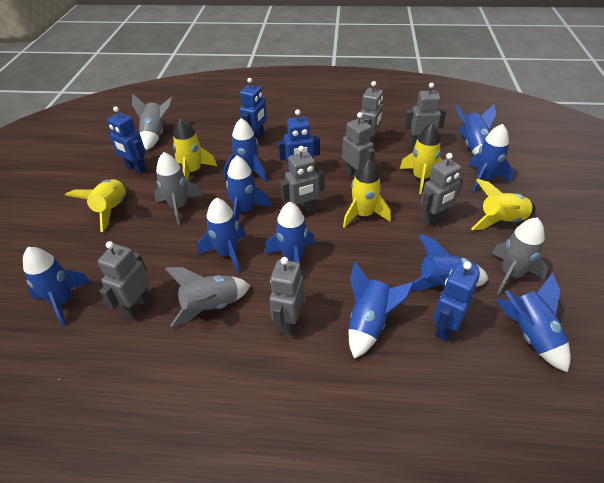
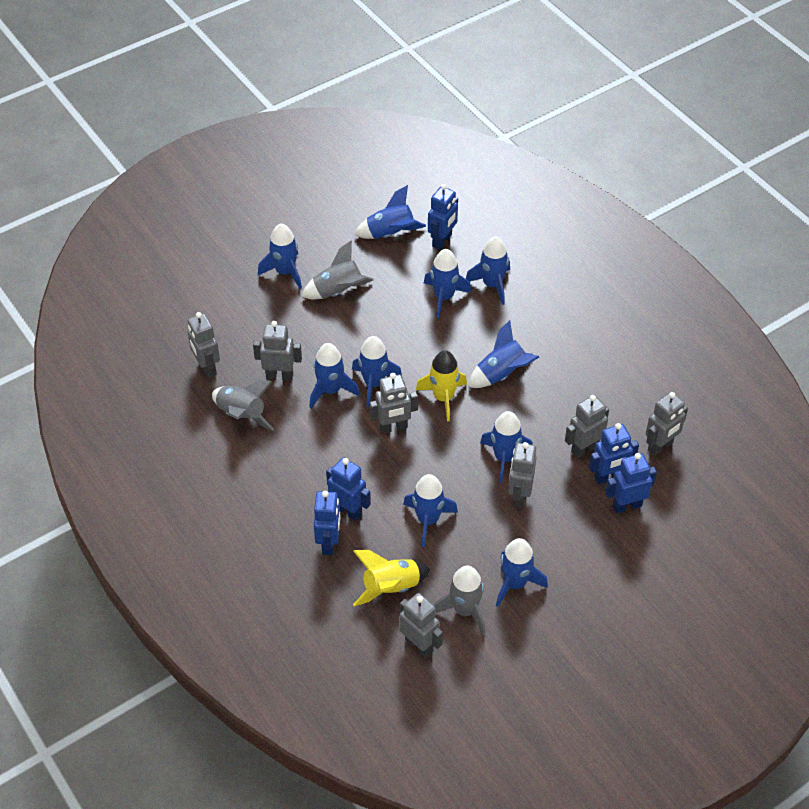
blue robot: [107,106,147,174] [240,78,267,141] [278,109,320,172] [433,262,480,341] = 4 -> [314,491,341,555] [326,457,371,521] [428,184,458,250] [589,423,639,484] [605,453,657,513] = 5
grey rocket: [132,94,173,150] [154,152,202,225] [165,267,250,327] [491,217,548,295] = 4 -> [212,380,275,431] [301,240,374,299] [434,566,486,635] = 3
yellow rocket: [65,179,126,232] [173,118,217,180] [343,159,391,228] [400,123,442,194] [471,179,536,230] = 5 -> [353,550,431,606] [416,350,467,421] = 2

